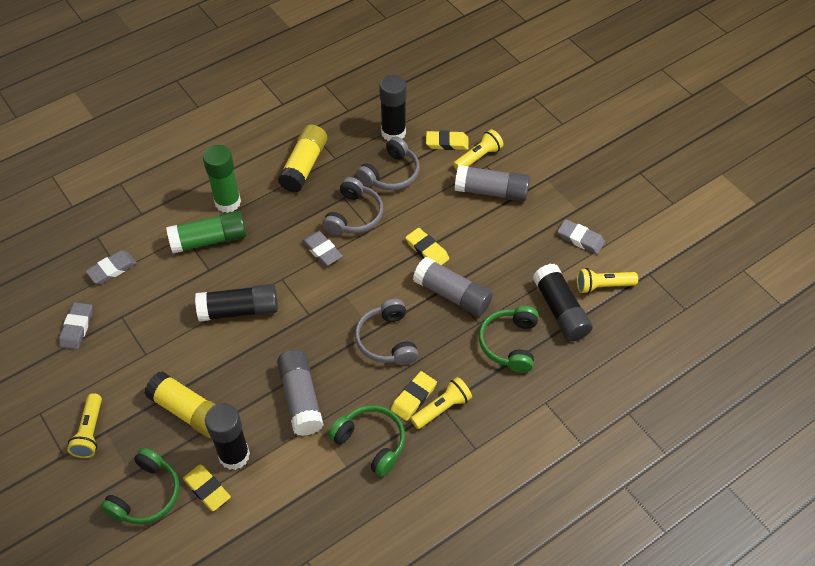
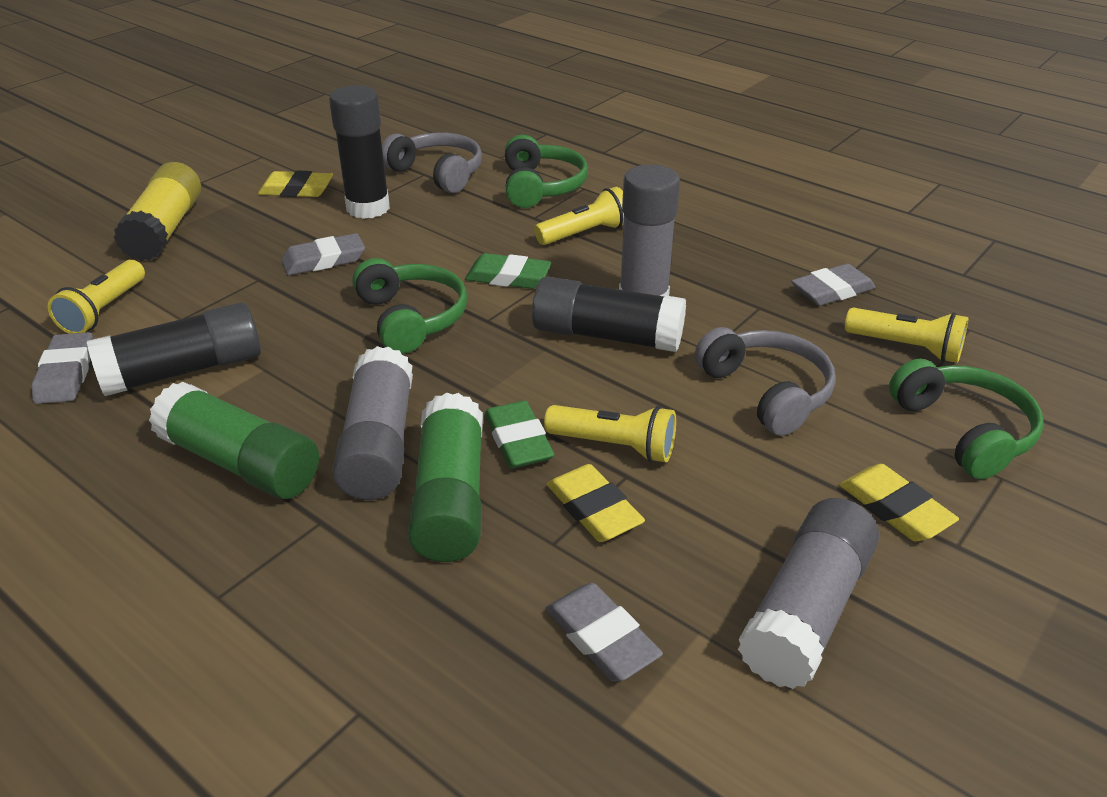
black glue stick: [195,284,278,322] [205,403,250,470] [379,75,406,141] [533,264,592,341] = 4 -> [87,303,261,396] [329,85,390,219] [532,277,686,352] = 3
green eraser: none = 0 -> [465,253,551,289] [485,401,554,468] = 2
grey headphones: [322,177,384,235] [355,299,418,365] [356,136,420,190] = 3 -> [382,132,482,193] [695,327,836,436] = 2
yellow eraser: [183,464,231,511] [391,371,437,421] [405,228,449,265] [426,130,469,150] = 4 -> [258,170,333,197] [547,464,645,542] [840,464,959,541] = 3
yellow glue stick: [145,371,216,438] [278,125,327,192] = 2 -> [114,162,201,261] = 1

